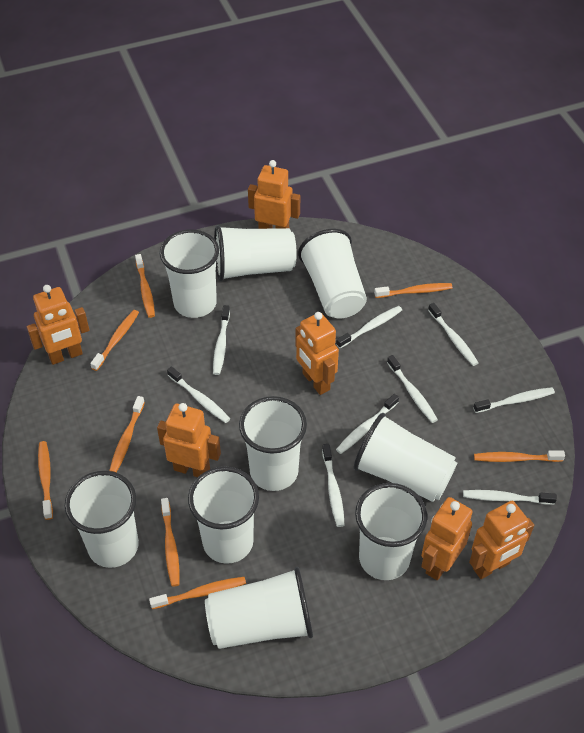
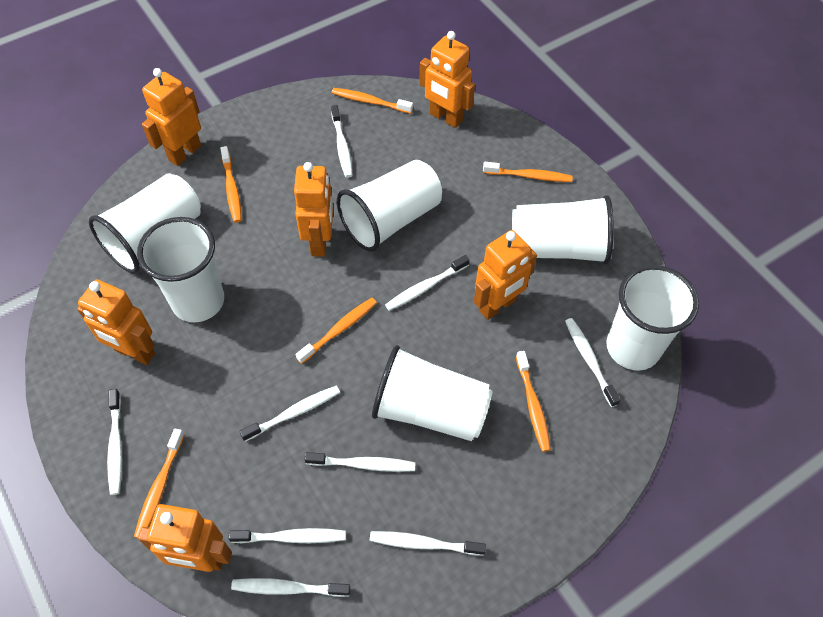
orange toothbrush: [38,441,53,520] [90,310,139,371] [109,396,145,473] [135,254,155,318] [149,577,246,609] [161,498,180,587] [374,283,453,298] [474,451,565,462] = 8 -> [134,429,185,538] [220,146,241,223] [296,298,377,364] [332,88,413,114] [483,162,573,182] [516,351,551,452] = 6
white cup: [65,471,139,568] [160,229,219,318] [188,467,259,564] [205,567,313,649] [214,225,297,281] [239,396,307,491] [298,229,367,319] [354,413,457,502] [355,483,427,580] = 9 -> [89,173,201,274] [137,217,224,322] [337,160,442,252] [372,345,493,441] [512,195,614,264] [606,265,699,371] = 6

